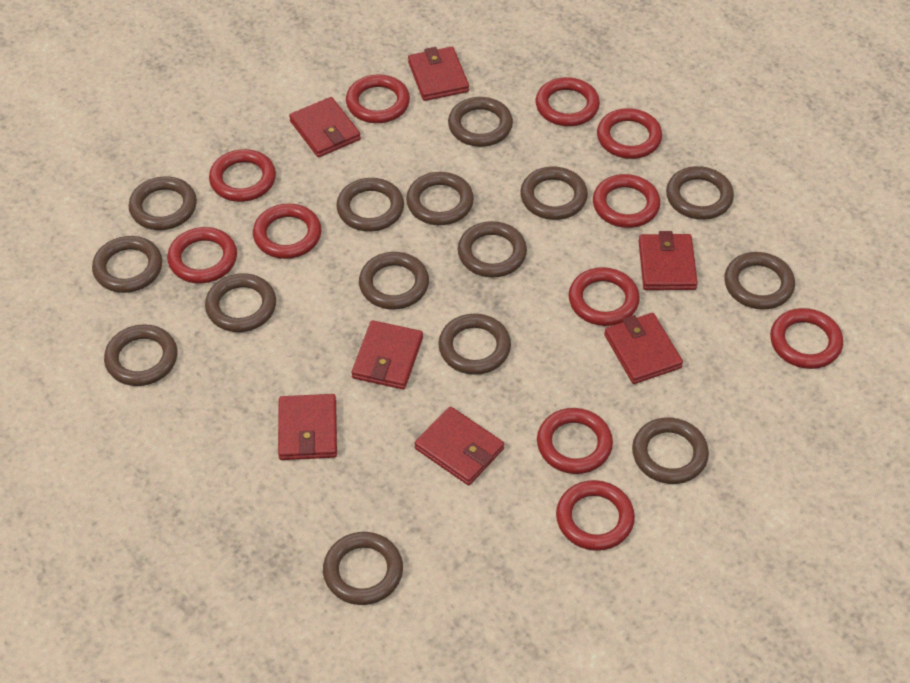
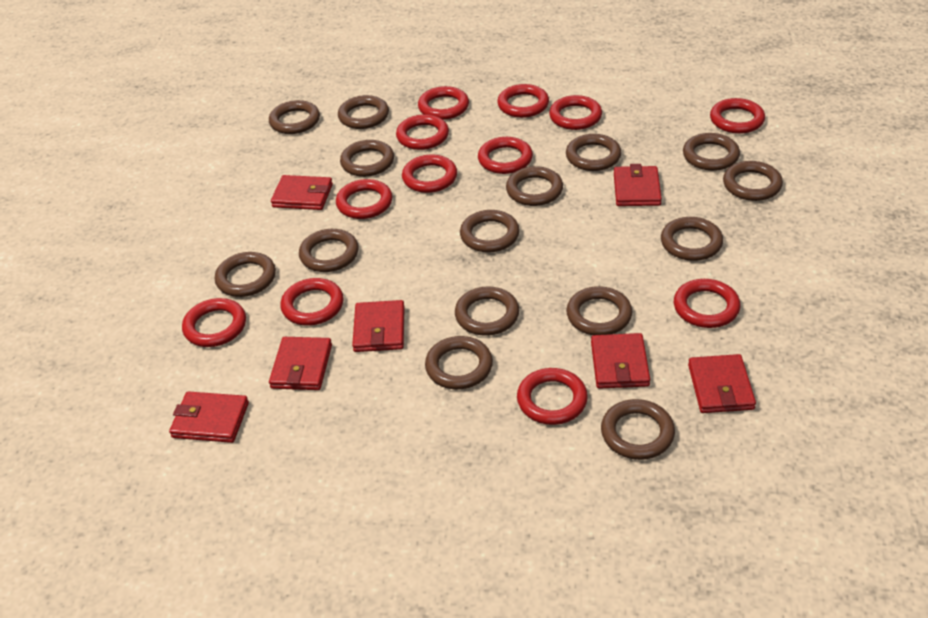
red ring: [167,227,237,283] [209,149,276,202] [253,204,321,259] [346,74,410,123] [536,77,600,126] [537,408,613,474] [556,480,635,551] [569,267,640,326] [593,174,660,228] [597,108,662,159] [770,308,843,369] = 11 -> [182,298,246,347] [280,278,343,326] [336,179,392,219] [396,114,449,150] [402,154,457,193] [418,86,469,120] [478,137,533,174] [497,84,549,118] [517,368,588,425] [549,95,602,130] [674,279,741,328] [710,98,765,134] = 12

